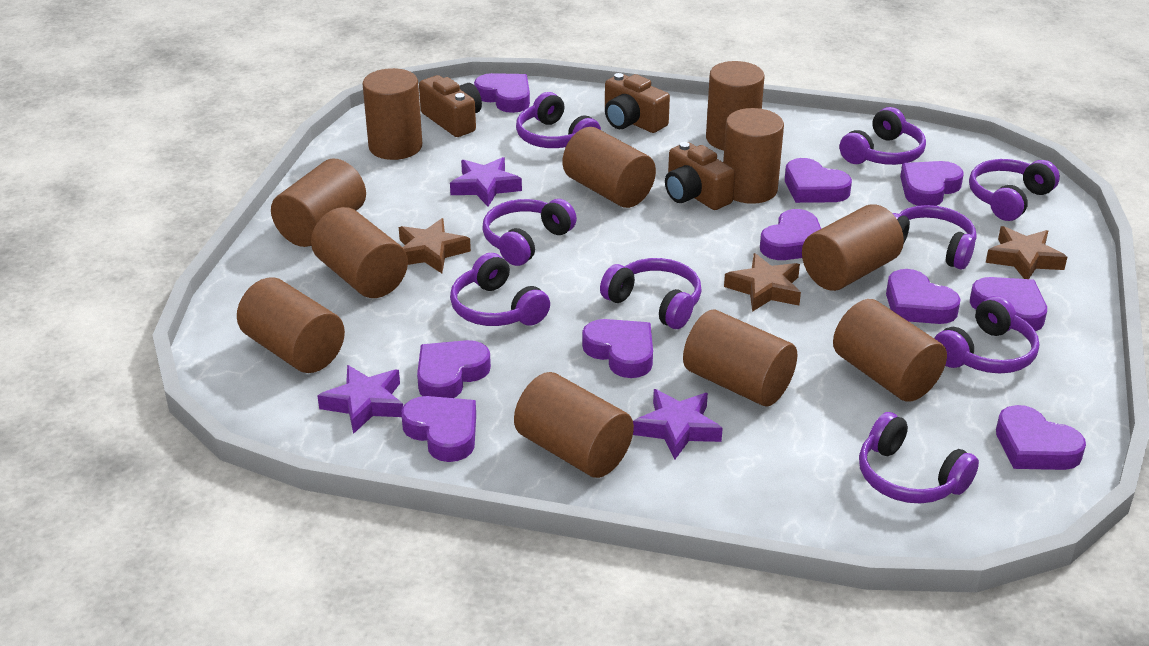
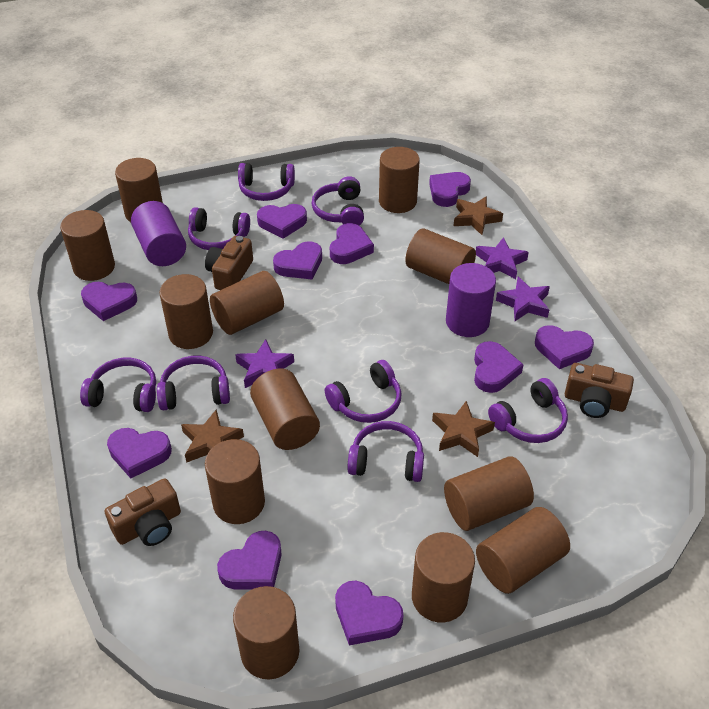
brown cylinder: [237,277,345,373] [271,159,366,247] [311,207,408,298] [363,68,422,160] [514,372,634,478] [563,127,656,208] [683,310,797,406] [706,61,765,150] [723,108,784,204] [802,204,904,291] [833,299,947,402] = 11 -> [60,210,115,281] [115,158,163,222] [159,274,213,349] [205,439,265,524] [210,271,284,335] [233,586,299,680] [250,369,320,450] [379,147,420,213] [405,228,476,284] [412,532,475,623] [444,456,534,531] [476,507,570,594] = 12
purple cylinder: none = 0 -> [131,201,186,266] [446,263,496,337] = 2
purple headphones: [450,253,550,326] [483,199,577,266] [516,92,601,148] [600,258,702,329] [839,107,926,165] [859,412,979,504] [892,205,977,270] [934,296,1039,374] [969,159,1060,221] = 9 -> [80,358,156,412] [157,356,230,410] [188,207,250,250] [238,163,295,201] [311,176,364,226] [325,360,402,423] [347,421,424,482] [488,378,568,443] = 8

